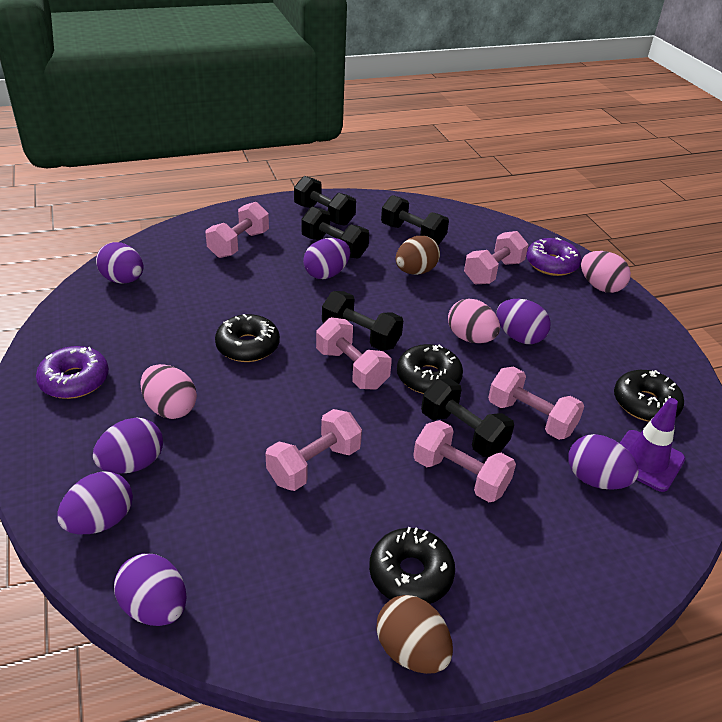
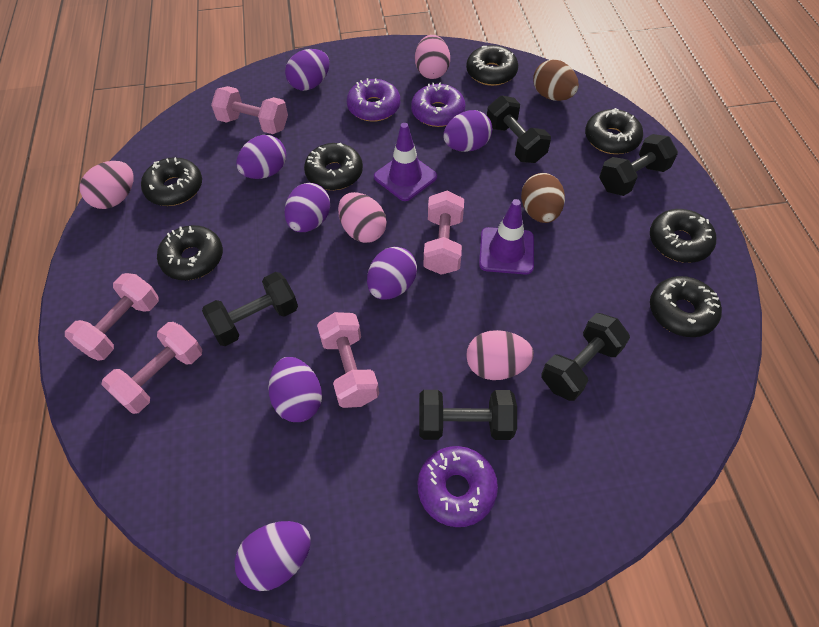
black donut: [215,314,280,362] [369,527,455,604] [397,344,463,394] [614,370,684,422] = 4 -> [141,157,202,206] [157,225,223,280] [304,143,363,190] [466,45,518,86] [585,108,643,154] [650,209,716,263] [650,276,722,337] = 7
pink dumbbell: [206,202,269,258] [266,409,362,491] [316,317,391,390] [413,420,516,502] [464,231,528,284] [488,367,584,440] = 6 -> [65,273,159,361] [101,322,202,414] [211,86,288,134] [317,312,379,408] [424,191,464,275] = 5
pink egg: [140,364,197,419] [448,299,500,343] [581,251,631,293] = 3 -> [80,161,134,209] [338,192,387,243] [415,35,450,79] [466,330,534,380] = 4
purple donut: [36,346,109,399] [526,238,581,276] = 2 -> [347,78,400,122] [411,83,466,127] [417,446,498,527] = 3
purple traffic cone: [620,398,685,492] = 1 -> [374,123,437,201] [479,199,534,275] = 2

